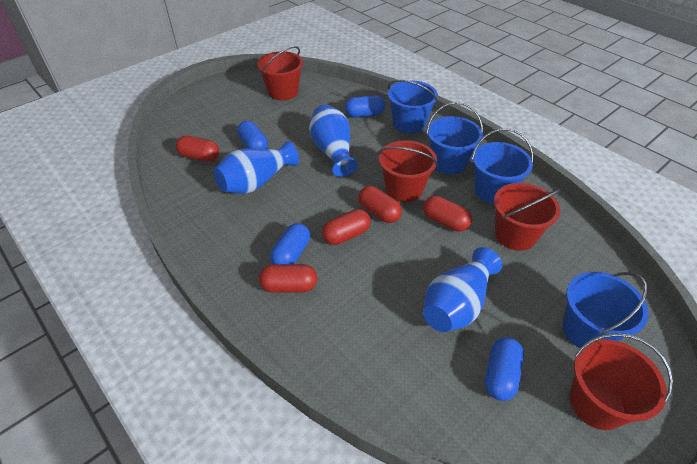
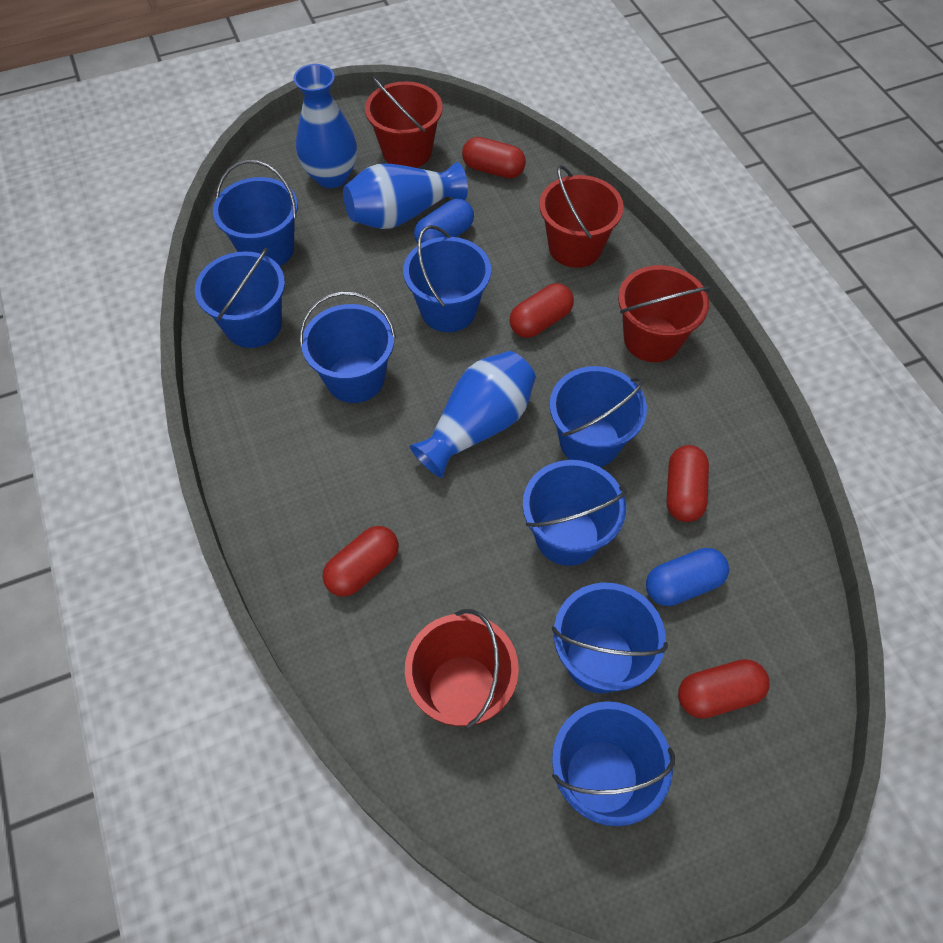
blue bucket: [387,80,438,133] [426,102,483,174] [472,128,534,204] [563,272,648,348] = 4 -> [195,248,285,348] [213,160,298,266] [300,291,396,403] [403,225,491,332] [523,460,626,566] [549,366,647,467] [552,583,668,693] [552,701,675,826] = 8
blue capsule: [237,121,268,149] [270,223,310,264] [345,95,385,118] [485,337,524,401] = 4 -> [414,199,474,244] [646,548,729,606] = 2

